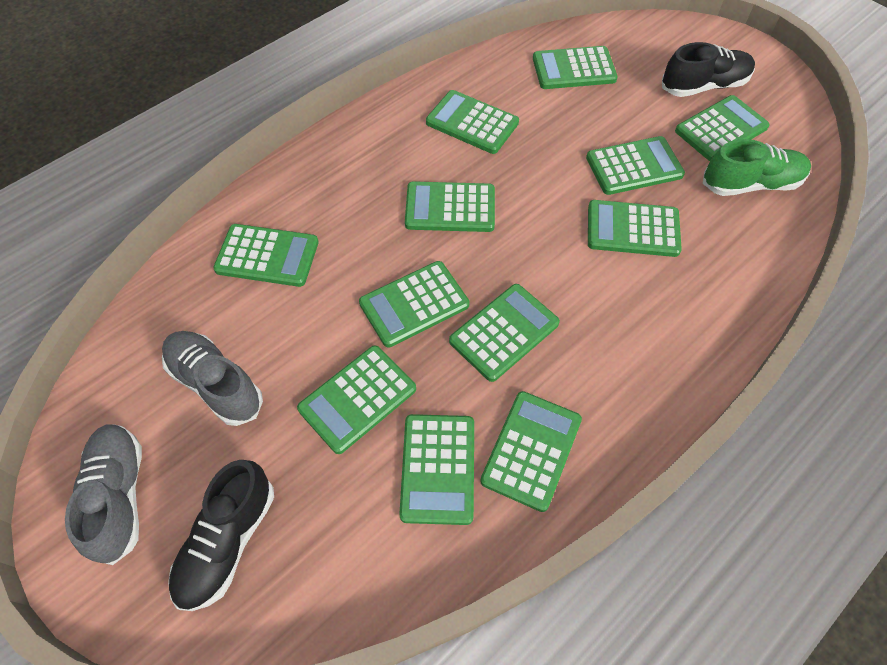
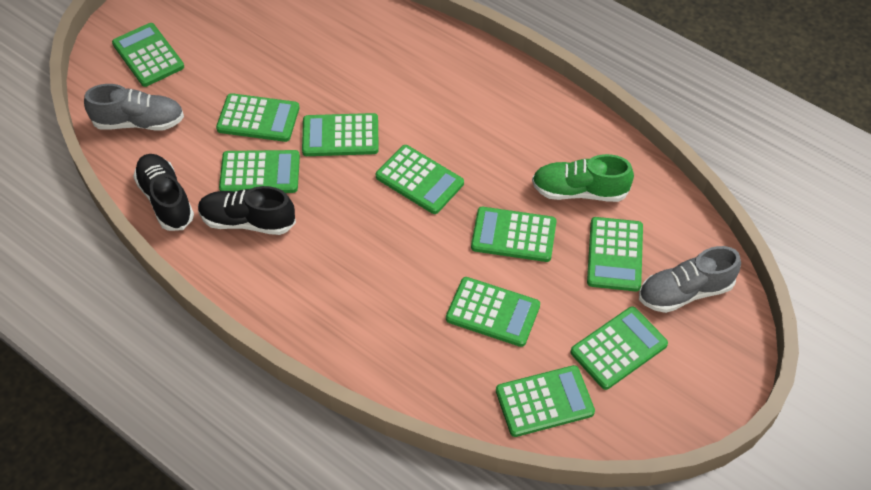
green calculator: [213,224,319,287] [297,346,416,454] [359,261,470,348] [399,414,474,525] [405,181,495,232] [426,90,519,154] [449,284,560,382] [480,391,582,512] [533,46,618,89] [586,136,685,195] [588,200,682,257] [675,95,770,161] = 12 -> [112,23,184,87] [216,93,299,142] [219,150,300,193] [302,113,379,156] [376,145,464,214] [446,277,540,347] [471,207,557,262] [496,365,595,437] [571,307,668,390] [587,217,643,291] = 10

